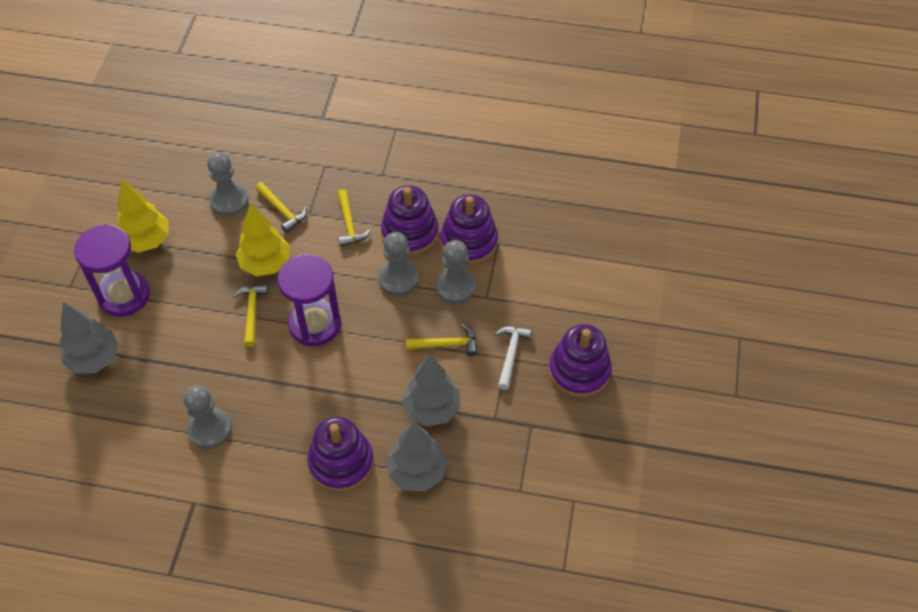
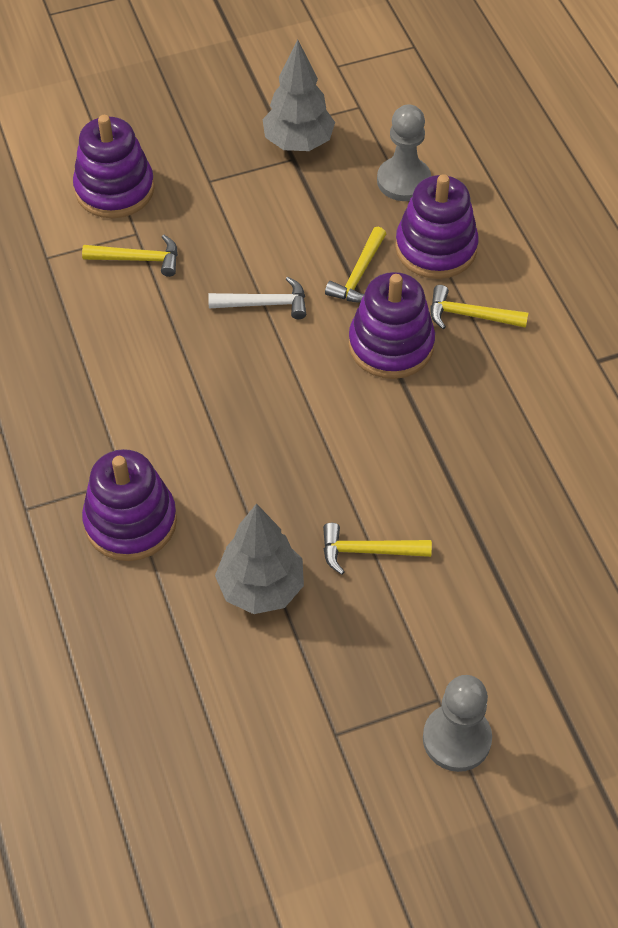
grey pawn: [183,385,232,449] [207,152,249,216] [378,232,419,296] [436,240,476,304] = 4 -> [377,105,431,201] [423,675,492,772] = 2
grey tree: [60,302,119,374] [387,422,448,492] [402,355,460,427] = 3 -> [215,503,304,614] [263,40,335,151] = 2
purple hourglass: [74,224,150,317] [277,254,341,346] = 2 -> none = 0
yellow tree: [117,179,169,253] [236,203,290,276] = 2 -> none = 0

